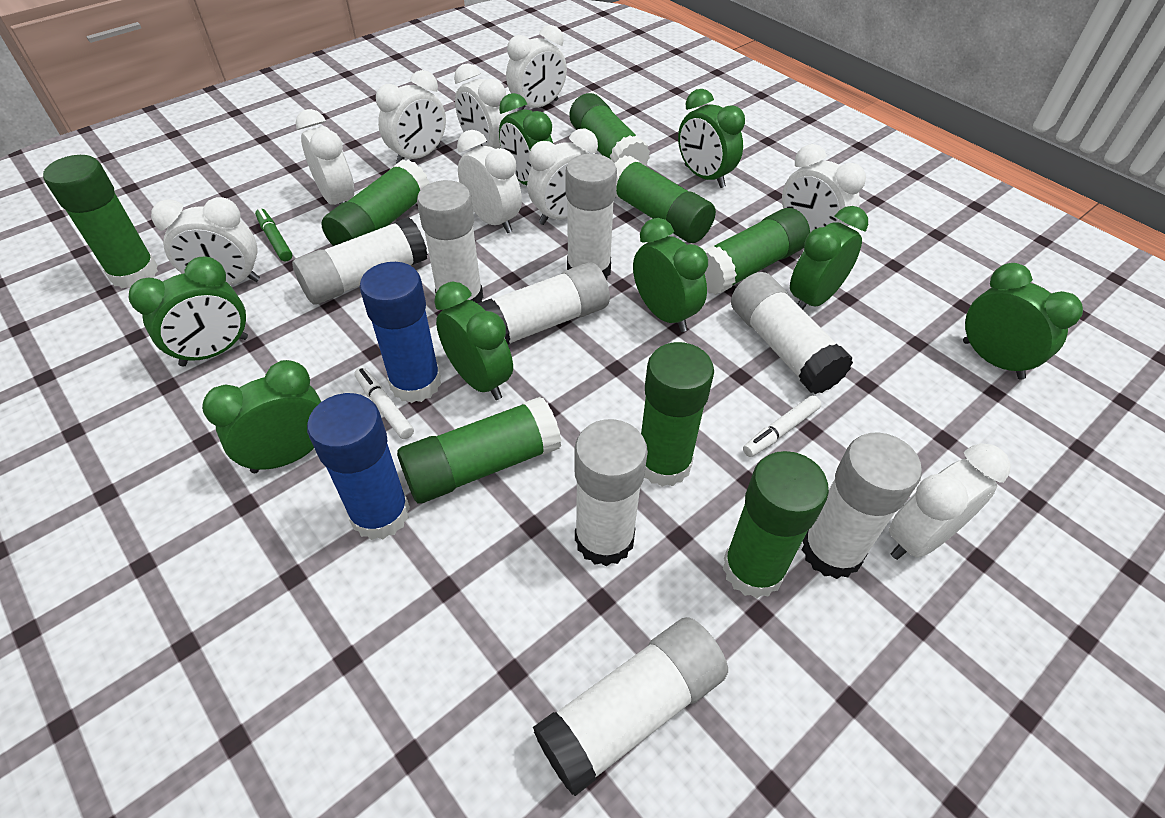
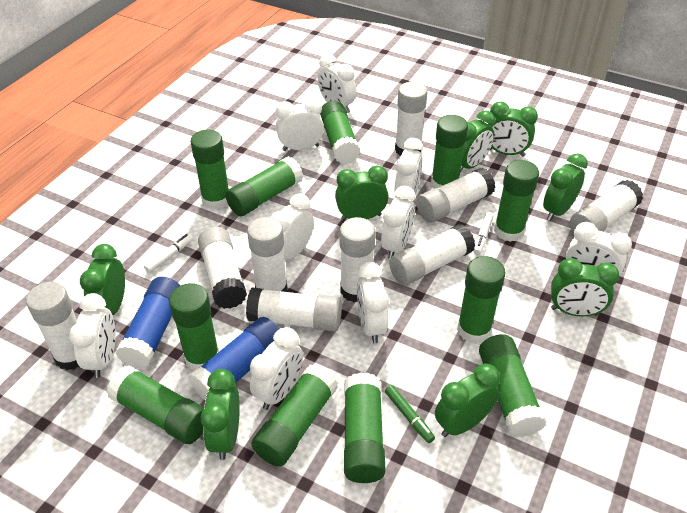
green glue stick: [43,155,158,289] [321,159,430,246] [397,397,562,504] [570,93,650,166] [615,155,716,243] [641,342,714,487] [704,208,810,295] [723,451,829,598] = 8 -> [107,365,204,444] [169,283,219,370] [190,130,229,209] [226,156,303,216] [251,364,338,467] [320,101,361,164] [344,372,386,483] [431,115,468,189] [457,256,505,344] [479,334,547,437] [494,160,539,242] = 11
white glue stick: [292,217,428,305] [417,180,483,310] [478,262,610,345] [533,617,728,796] [565,154,617,280] [574,419,648,566] [731,272,853,394] [802,432,922,579] = 8 -> [26,282,79,370] [198,227,247,309] [246,288,342,332] [247,217,288,292] [340,217,375,302] [389,224,475,285] [395,82,427,156] [417,168,496,223] [570,180,643,233] = 9

